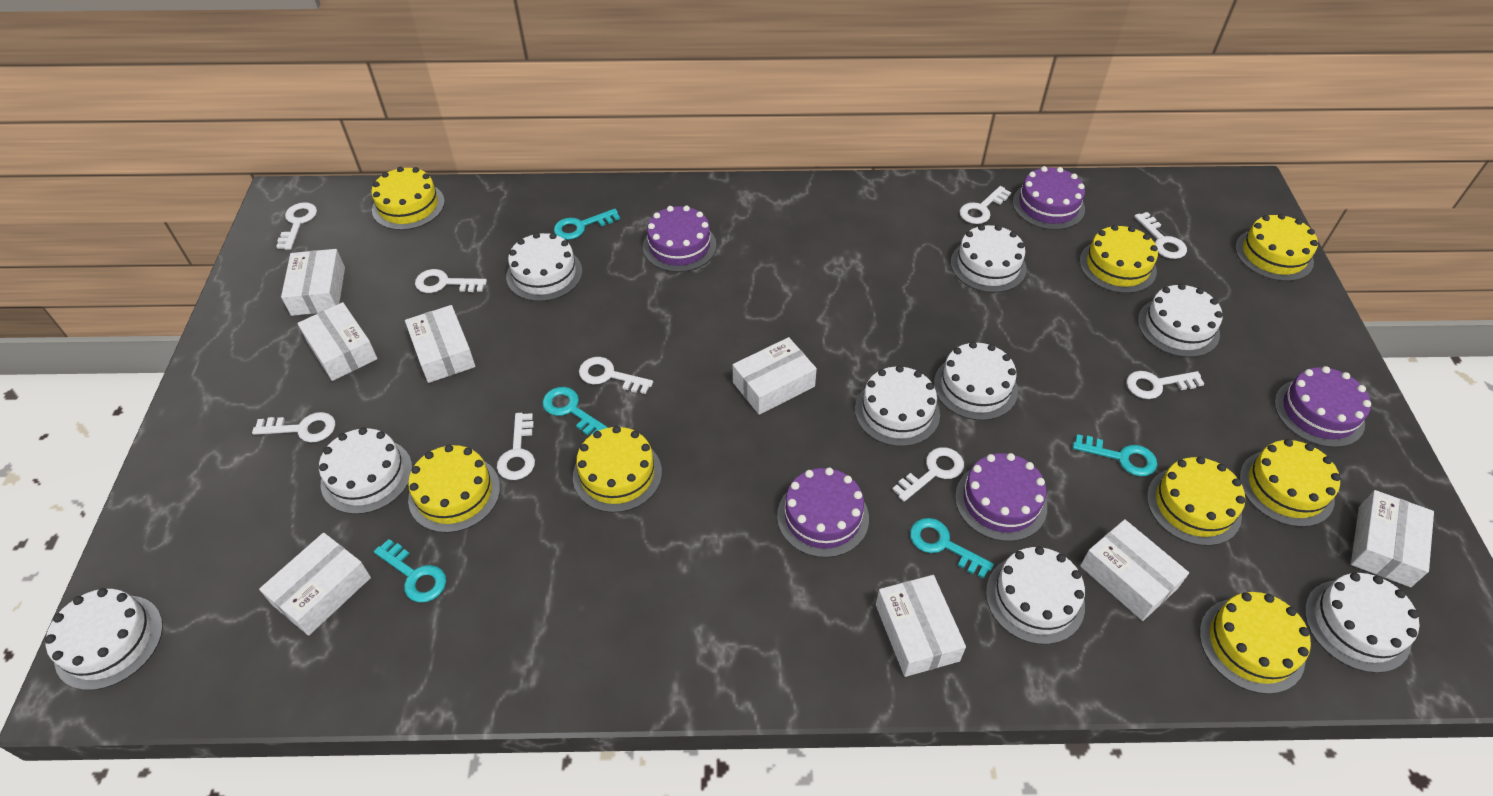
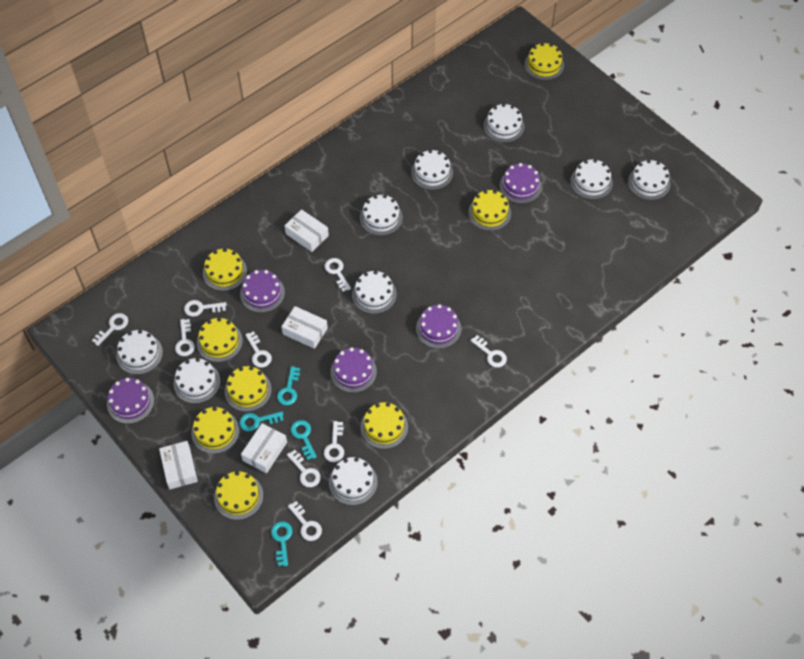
turquoise key: [374,539,446,603] [542,387,608,435] [554,209,620,240] [910,518,994,578] [1073,434,1157,476] = 5 -> [240,412,284,431] [271,522,292,566] [277,366,300,405] [291,420,317,460] = 4
white box: [259,533,371,636] [281,249,345,316] [297,302,378,381] [405,305,475,383] [733,337,817,415] [876,575,966,677] [1080,519,1189,621] [1351,490,1434,587] = 8 -> [159,441,198,489] [241,423,287,473] [281,306,328,349] [285,209,329,252] = 4

